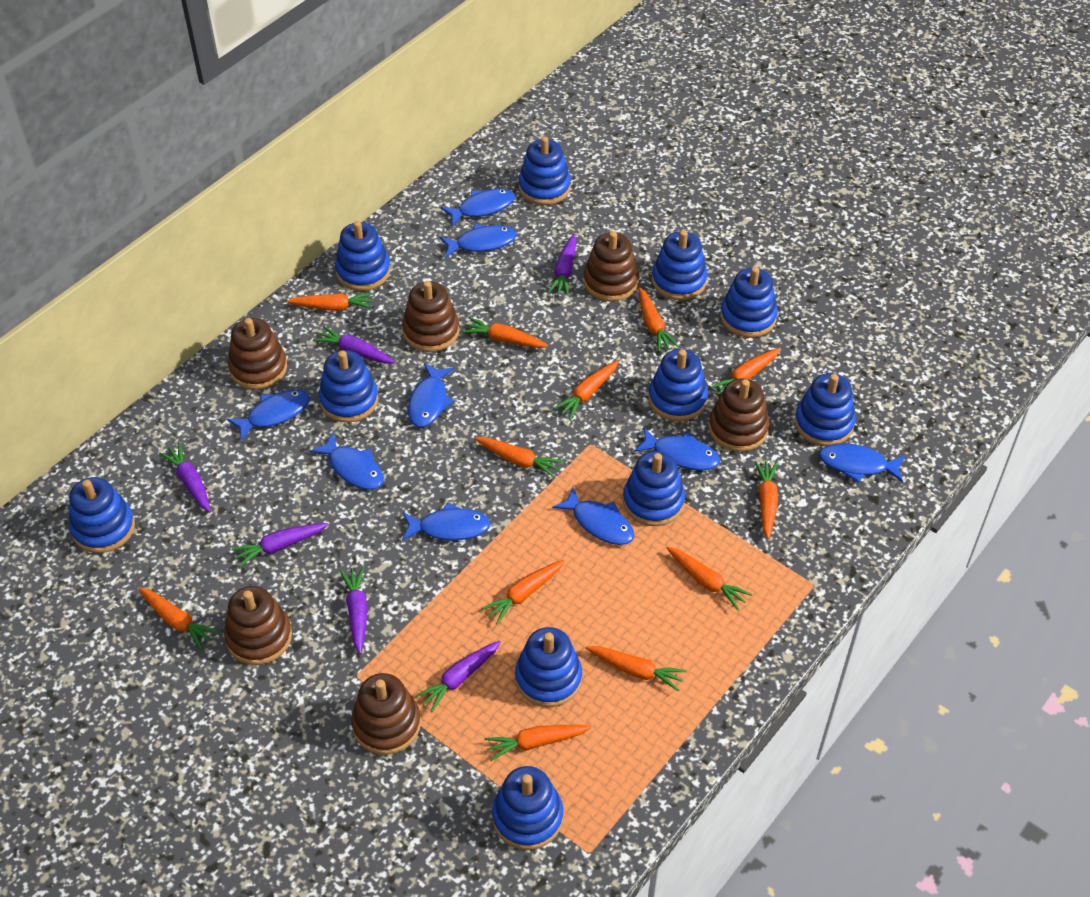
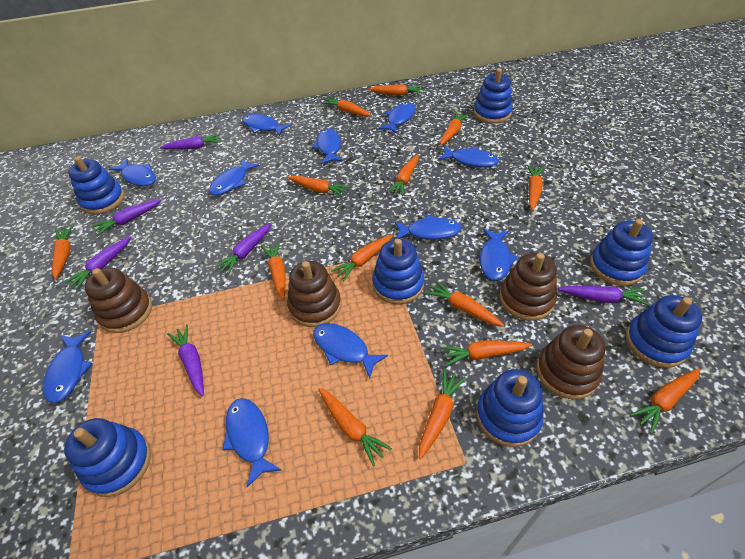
blue fish: [227,390,310,441] [310,433,384,490] [402,503,491,541] [408,363,454,427] [440,224,517,258] [441,189,515,226] [552,487,634,545] [634,427,720,471] [819,443,906,483] = 9 -> [43,331,92,403] [109,158,156,186] [209,159,259,196] [222,398,281,487] [242,114,291,137] [312,128,343,164] [313,323,388,379] [379,102,415,134] [394,215,462,239] [438,146,499,167] [480,229,518,281] = 11
blue stacking toy: [69,477,135,553] [319,350,379,423] [335,221,391,291] [492,766,563,850] [515,627,582,707] [519,136,571,205] [623,451,685,526] [648,349,708,421] [652,230,707,300] [720,267,778,338] [794,373,856,446] = 11 -> [64,418,151,497] [68,156,125,214] [372,239,424,304] [474,68,513,123] [476,369,544,447] [590,219,653,286] [626,295,702,368] = 7
brown stacking toy: [224,586,292,665] [228,318,287,390] [351,673,421,755] [402,281,459,352] [584,231,639,301] [709,378,769,452] = 6 -> [84,268,152,333] [287,261,341,327] [500,253,557,321] [537,325,606,399] = 4
orange carrot: [138,587,219,649] [287,293,374,311] [462,317,548,348] [474,437,563,478] [481,560,564,625] [485,725,591,761] [553,360,619,420] [586,646,687,692] [638,287,679,352] [667,547,752,610] [710,348,780,394] [754,461,778,539] = 12 -> [52,226,74,279] [261,242,286,300] [287,176,350,197] [318,388,392,466] [322,97,371,117] [331,235,393,281] [369,84,423,96] [387,154,419,196] [419,369,466,459] [425,280,504,327] [440,111,469,145] [440,340,532,366] [527,165,544,211] [630,368,701,434] = 14

